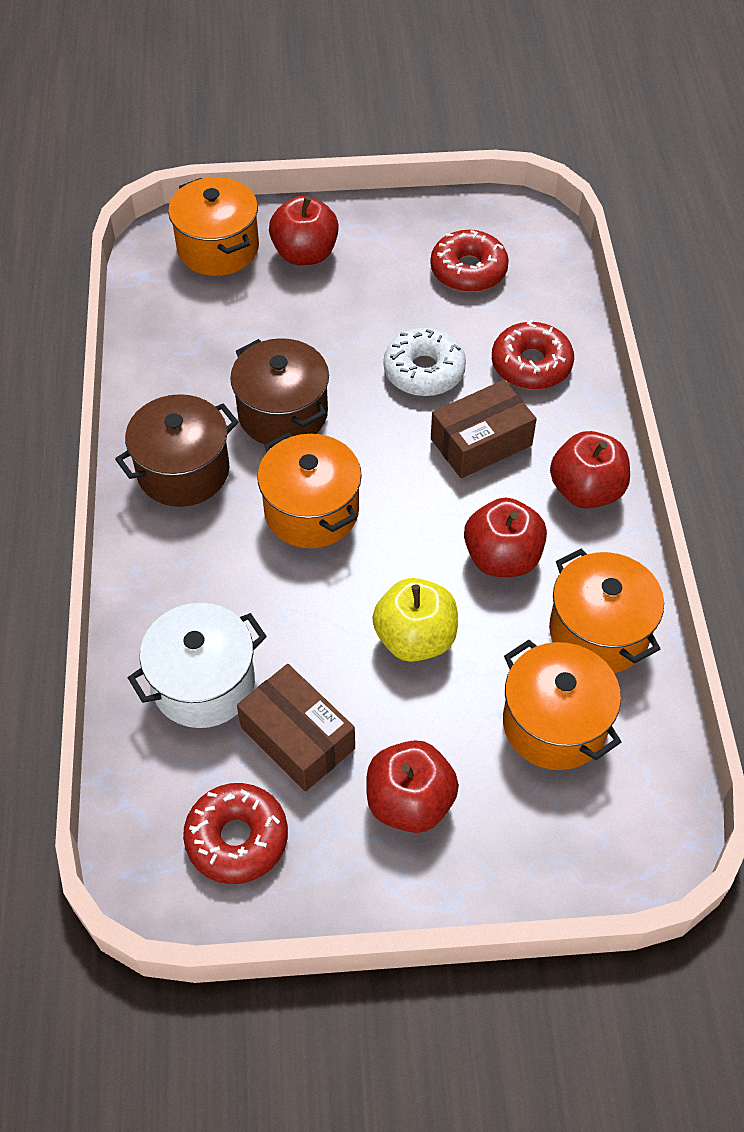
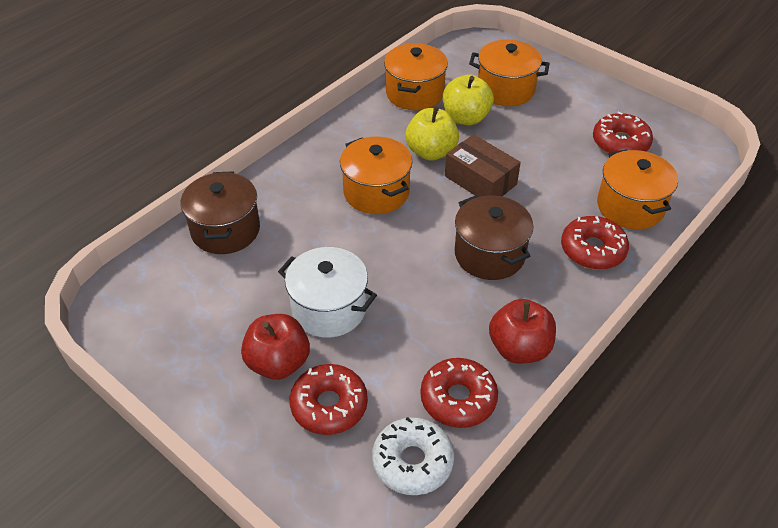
brown box: [237,664,355,792] [431,380,537,478] = 2 -> [445,134,521,197] = 1
red apple: [269,196,339,265] [366,740,459,833] [464,498,547,577] [550,431,630,509] = 4 -> [241,314,310,380] [489,299,556,364] = 2
red donut: [183,783,288,884] [430,230,509,292] [492,320,574,390] = 3 -> [290,364,368,435] [420,358,498,428] [561,216,629,270] [593,111,653,153] = 4
yellow apple: [372,578,458,662] = 1 -> [405,106,459,161] [443,74,494,125] = 2

